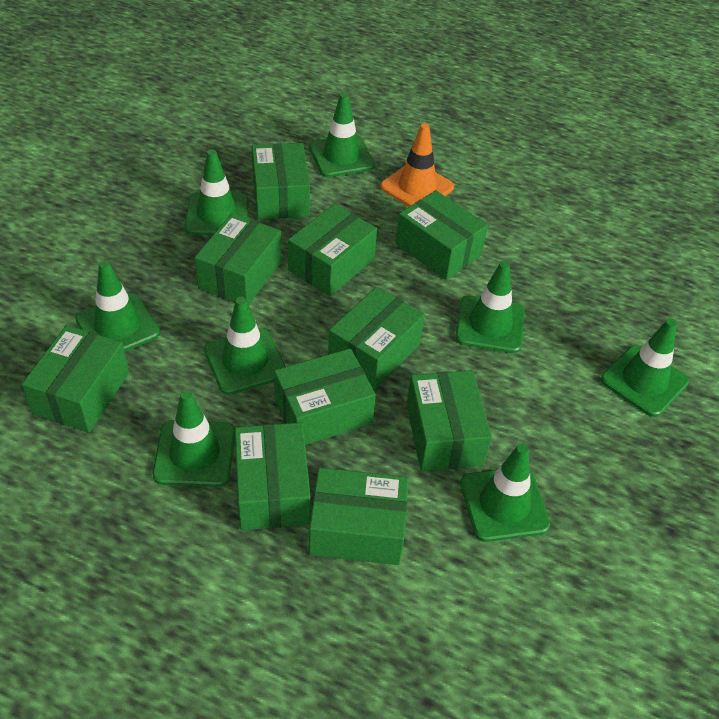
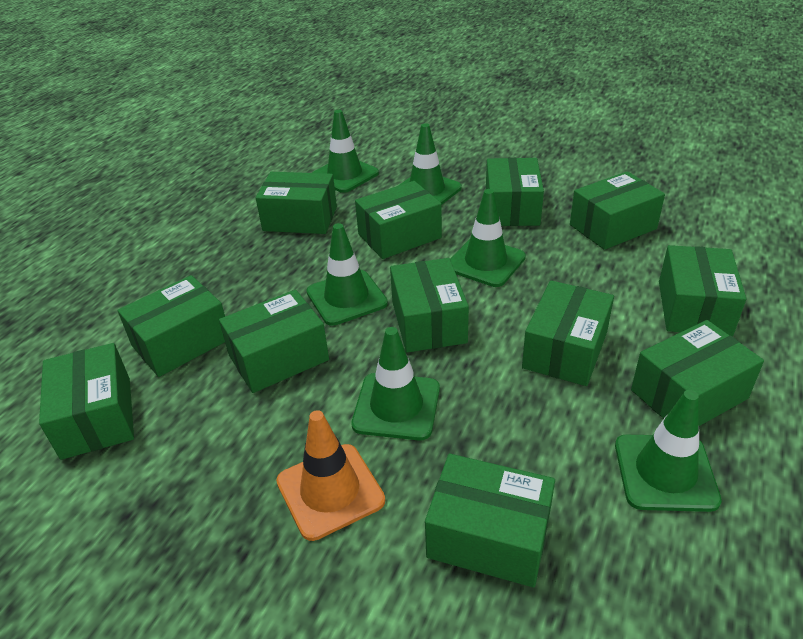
green box: [22,325,129,433] [195,213,282,305] [235,423,311,530] [252,143,310,219] [274,348,376,445] [288,204,377,296] [309,468,409,565] [328,286,425,389] [396,190,488,280] [407,370,492,471] = 10 -> [39,343,134,460] [117,275,225,377] [219,290,329,393] [256,172,337,234] [355,181,442,259] [390,258,469,353] [425,454,555,587] [486,158,544,226] [522,280,614,386] [570,171,665,250] [631,320,764,426] [659,245,746,336] = 12
green traffic cone: [75,260,160,351] [153,390,235,487] [184,149,249,235] [204,297,286,395] [309,93,375,177] [455,261,525,353] [460,444,550,542] [601,318,689,417] = 8 -> [306,223,388,326] [312,110,379,193] [351,327,440,440] [398,123,462,204] [450,189,526,287] [615,390,722,512] = 6

